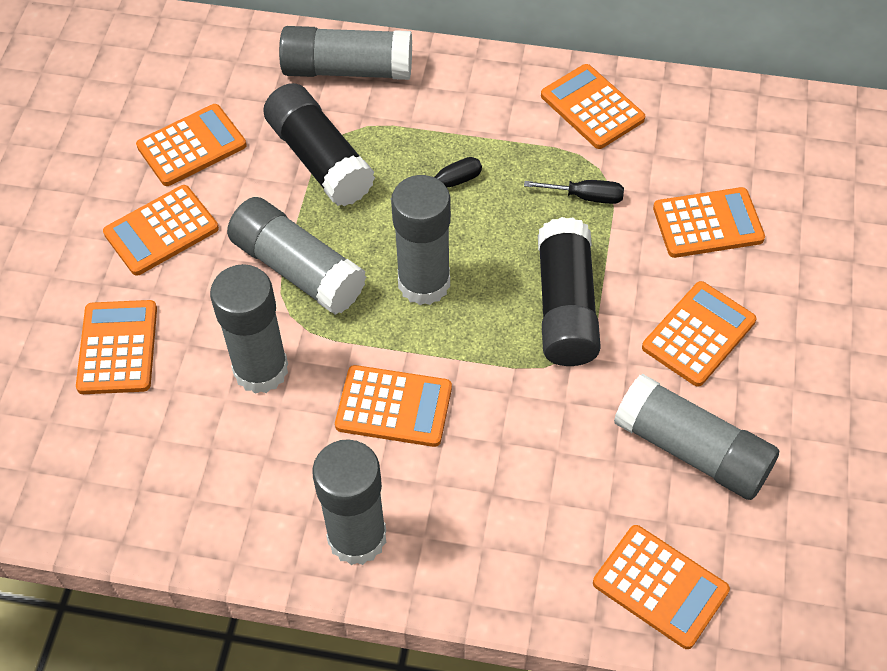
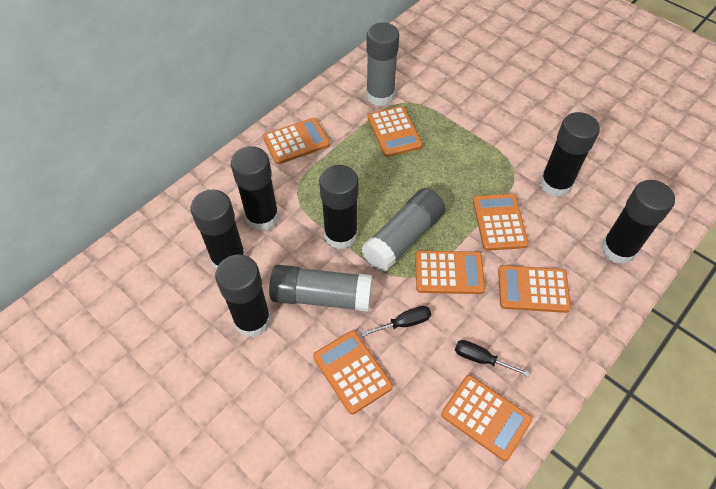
black glue stick: [263,83,375,206] [538,217,601,366] = 2 -> [191,189,246,269] [215,255,271,337] [231,146,279,231] [319,165,358,249] [540,112,600,197] [601,180,675,264] = 6
grey glue stick: [210,264,288,394] [227,197,366,315] [279,26,412,80] [312,439,386,565] [391,175,451,305] [614,374,779,500] = 6 -> [269,265,372,312] [361,188,446,272] [366,23,399,106] = 3
orange calculator: [76,300,157,394] [103,185,219,276] [136,104,246,186] [335,365,452,447] [541,64,645,149] [593,525,730,649] [642,281,756,387] [653,187,765,258] = 8 -> [263,118,330,164] [313,330,393,414] [368,106,423,157] [415,250,485,294] [441,375,532,461] [473,194,529,251] [498,265,571,313] = 7

